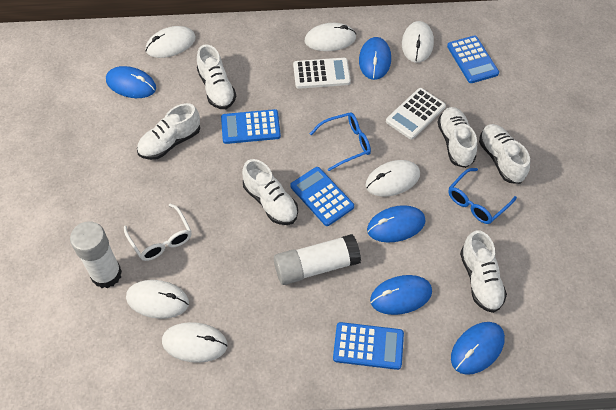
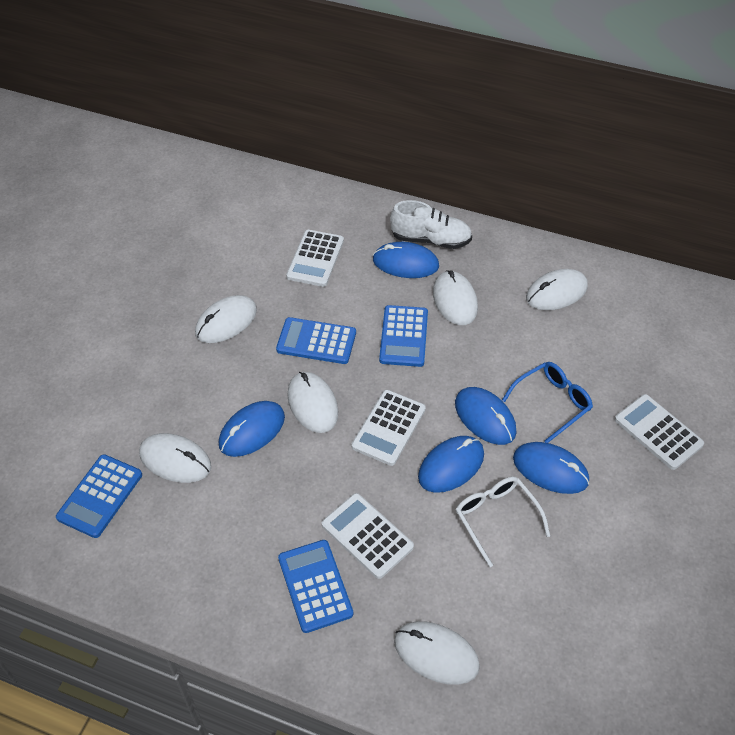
blue glasses: [310,113,371,171] [448,168,517,224] = 2 -> [502,362,593,443] = 1
white calculator: [293,58,351,89] [386,88,446,140] = 2 -> [286,230,344,287] [322,493,414,579] [352,390,426,466] [615,394,704,470] = 4
white glue stick: [70,221,122,288] [274,234,361,285] = 2 -> none = 0
white shoe: [137,103,200,160] [197,44,236,109] [242,159,298,225] [437,107,477,168] [460,230,507,313] [479,124,530,184] = 6 -> [390,200,472,249] = 1

